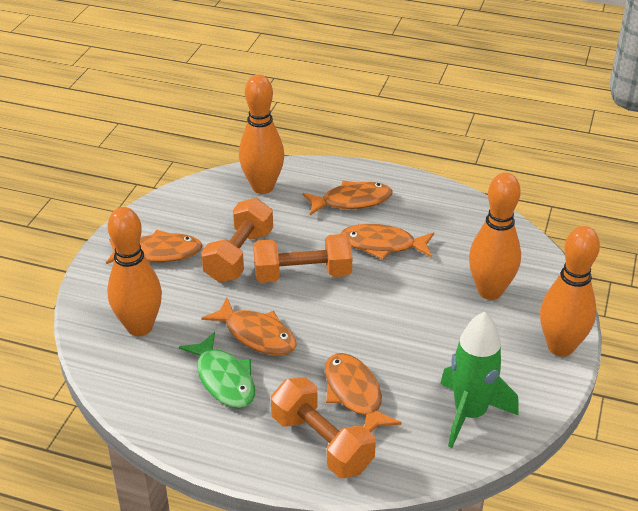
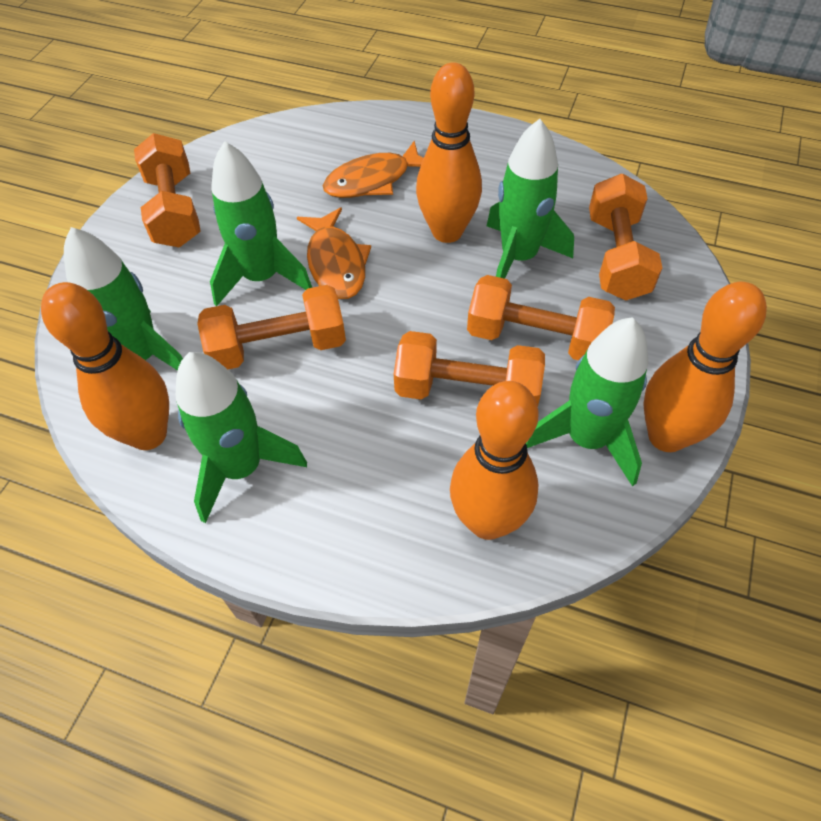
green fish: [179,332,255,408] = 1 -> none = 0
green rocket: [440,312,519,448] = 1 -> [64,227,183,371] [176,352,307,523] [210,141,312,306] [487,119,574,279] [526,317,648,486] = 5
orange dumbbell: [201,198,273,282] [253,234,352,283] [271,377,376,478] = 3 -> [134,133,201,248] [197,285,346,369] [394,331,545,406] [467,275,615,360] [589,174,662,300] = 5
orange fish: [106,230,203,264] [201,298,297,355] [302,181,393,215] [325,353,402,432] [340,224,434,260] = 5 -> [297,207,371,299] [323,141,424,198] = 2

